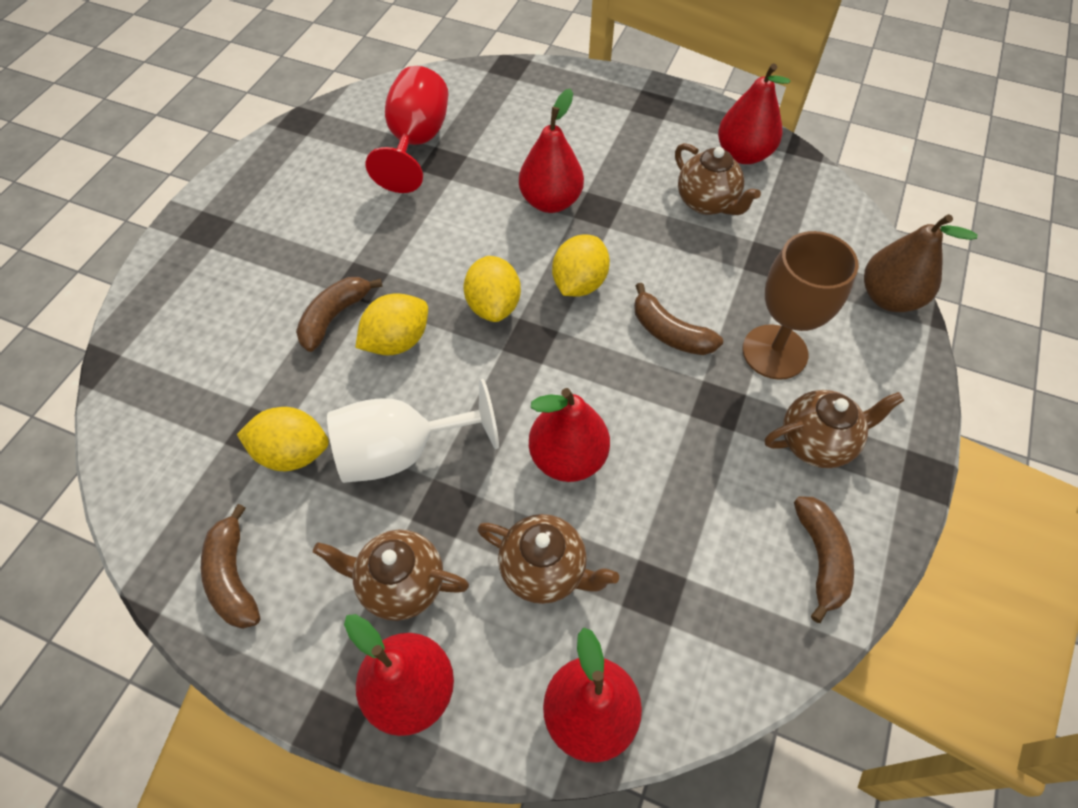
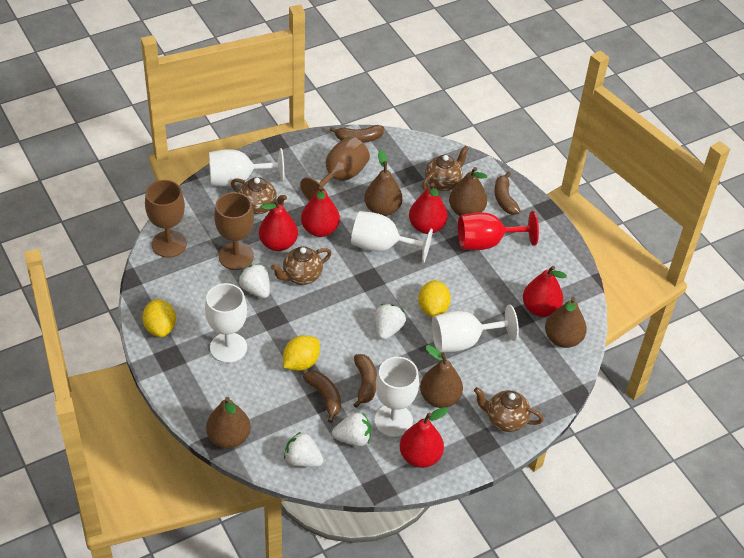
brown goblet: [742,231,859,380] = 1 -> [145,180,187,258] [214,192,254,270] [300,136,370,200] = 3
brown pear: [864,214,977,312] = 1 -> [206,397,251,448] [364,150,403,216] [420,345,463,408] [449,167,487,216] [545,297,587,348] = 5
white goblet: [327,379,499,483] = 1 -> [205,283,247,363] [209,148,284,186] [351,211,433,263] [374,357,419,437] [432,305,519,352] = 5
white strawberry: none = 0 -> [239,264,270,298] [284,432,324,467] [332,412,371,446] [375,304,406,340] = 4
yellow lemon: [237,407,329,471] [355,293,428,356] [464,256,521,322] [552,235,610,297] = 4 -> [142,299,176,337] [283,335,320,371] [418,280,451,317] = 3

